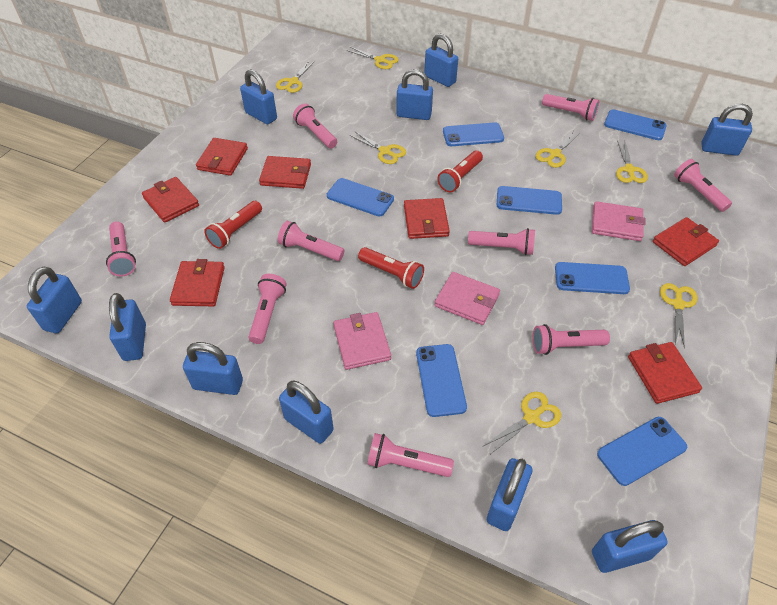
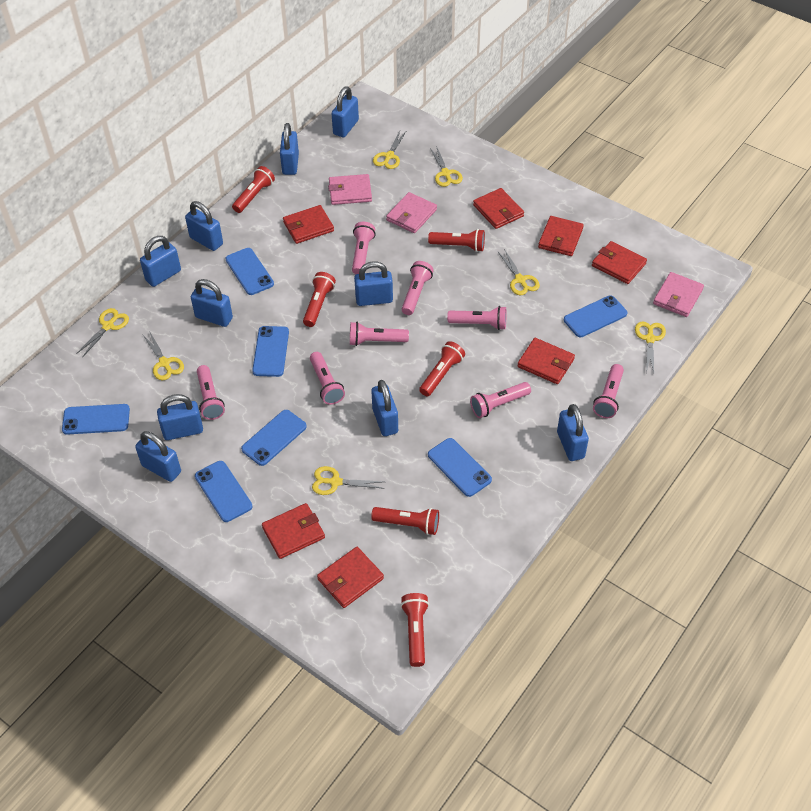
pink flashlight: [106,221,136,276] [248,274,287,344] [278,221,344,261] [293,103,337,148] [367,433,454,477] [468,228,535,255] [532,324,610,355] [542,94,599,121] [674,159,732,212] = 9 -> [197,365,225,420] [310,352,345,405] [350,322,409,346] [352,222,376,274] [402,261,434,315] [447,306,507,330] [470,382,531,418] [593,364,624,418] = 8
red flashlight: [204,201,262,249] [358,247,424,289] [437,150,483,192] = 3 -> [232,166,275,213] [303,272,336,327] [371,507,439,535] [400,593,429,667] [419,341,465,396] [428,229,485,252] = 6

